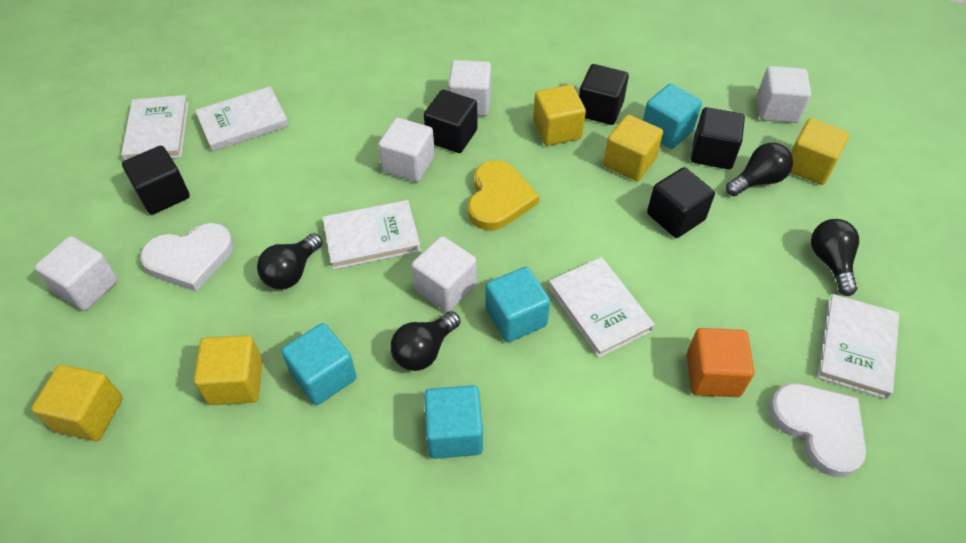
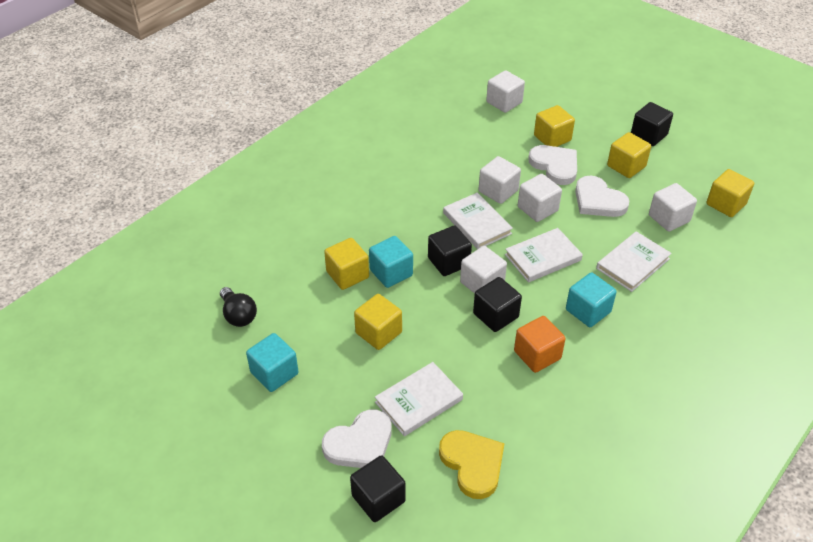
black cube: [122,146,190,215] [424,90,477,153] [579,64,629,125] [647,167,715,238] [691,107,745,169] = 5 -> [350,455,406,522] [428,225,472,276] [473,277,522,332] [631,102,673,146] = 4
black light bulb: [257,233,323,289] [390,311,460,371] [726,143,793,196] [811,219,859,296] = 4 -> [220,287,257,327] = 1
turquoise cube: [281,323,357,405] [424,385,483,459] [485,267,550,342] [643,84,702,149] = 4 -> [246,333,299,392] [369,236,413,288] [566,273,617,327] = 3
white book: [121,95,189,160] [195,87,289,152] [322,200,421,270] [548,257,655,358] [817,294,899,399] = 5 -> [375,362,463,436] [443,193,513,249] [505,228,583,282] [596,231,672,292] = 4
white heart: [140,223,234,292] [769,383,866,477] = 2 -> [322,409,392,468] [528,145,577,185] [575,176,629,217] = 3

